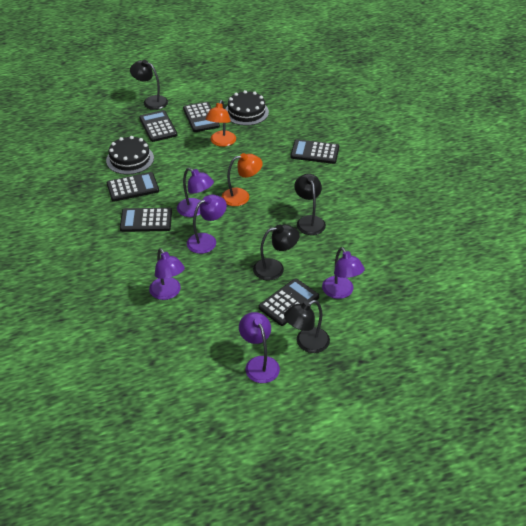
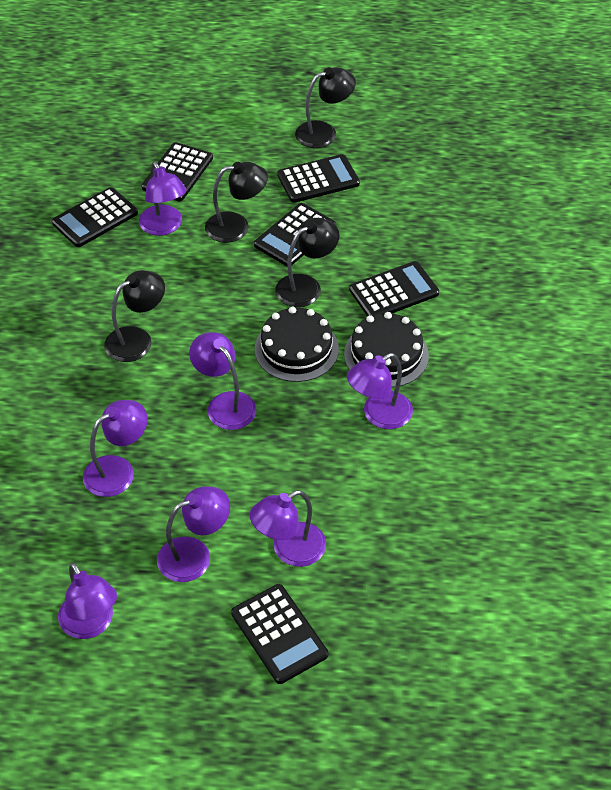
orange lamp: [205,100,236,147] [221,153,263,206] = 2 -> none = 0
purple lamp: [149,248,185,300] [177,168,214,217] [187,195,227,254] [239,312,280,383] [322,247,365,299] = 5 -> [58,563,117,639] [83,400,147,497] [139,162,187,236] [157,486,230,582] [189,332,256,430] [250,490,326,567] [347,353,413,429] = 7

